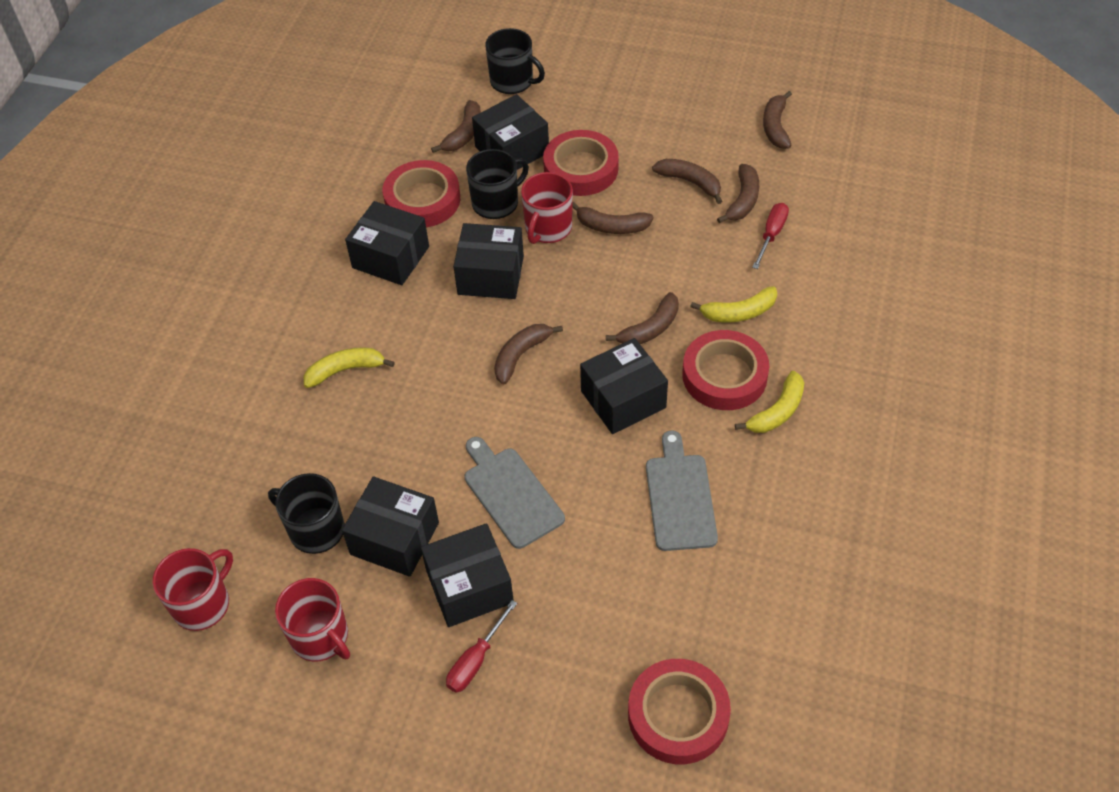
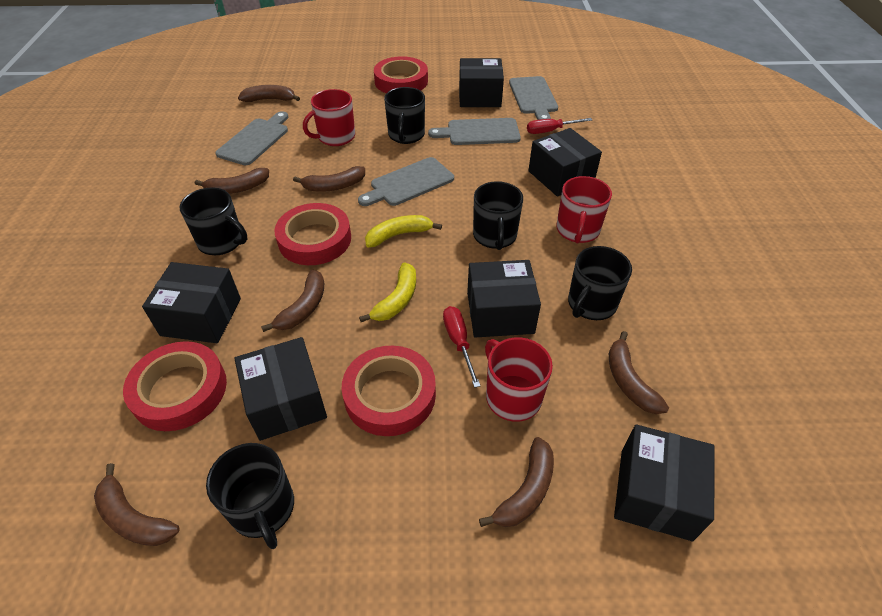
black mug: [268,473,345,554] [466,149,529,219] [485,28,545,94] = 3 -> [180,187,247,255] [206,443,294,549] [384,87,425,144] [473,181,523,250] [568,246,632,320] = 5
grey cutting board: [464,437,565,549] [646,430,718,551] = 2 -> [215,111,288,165] [358,157,454,206] [428,118,521,145] [509,76,558,120] = 4
yellow banana: [304,347,395,388] [690,286,777,322] [735,371,804,433] = 3 -> [359,262,416,322] [365,215,442,248] = 2

